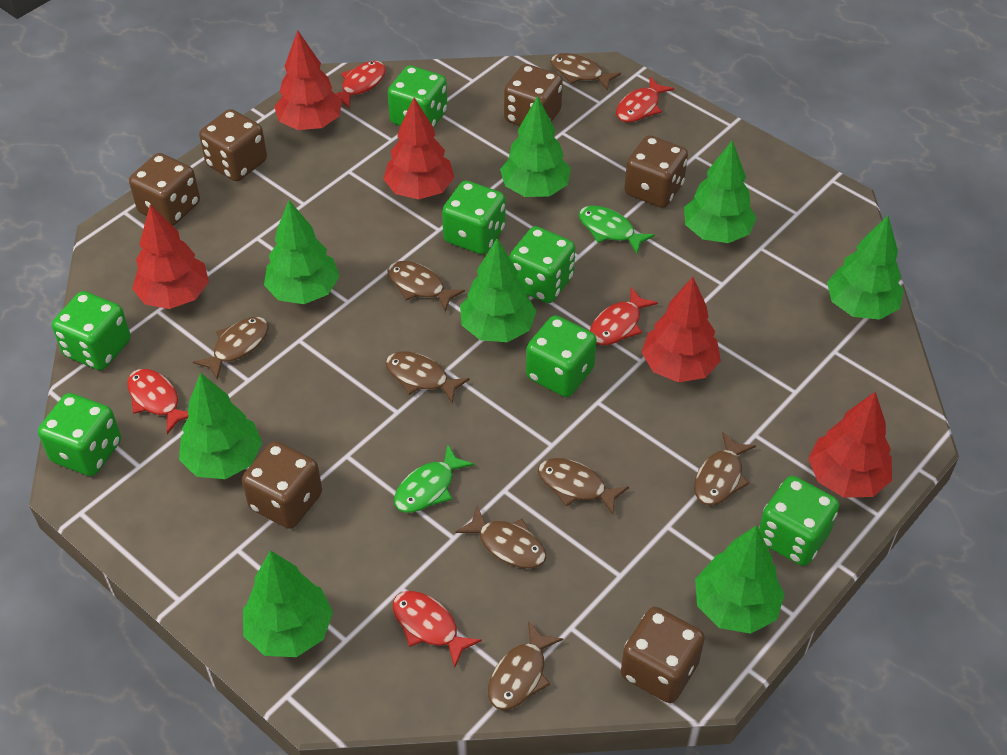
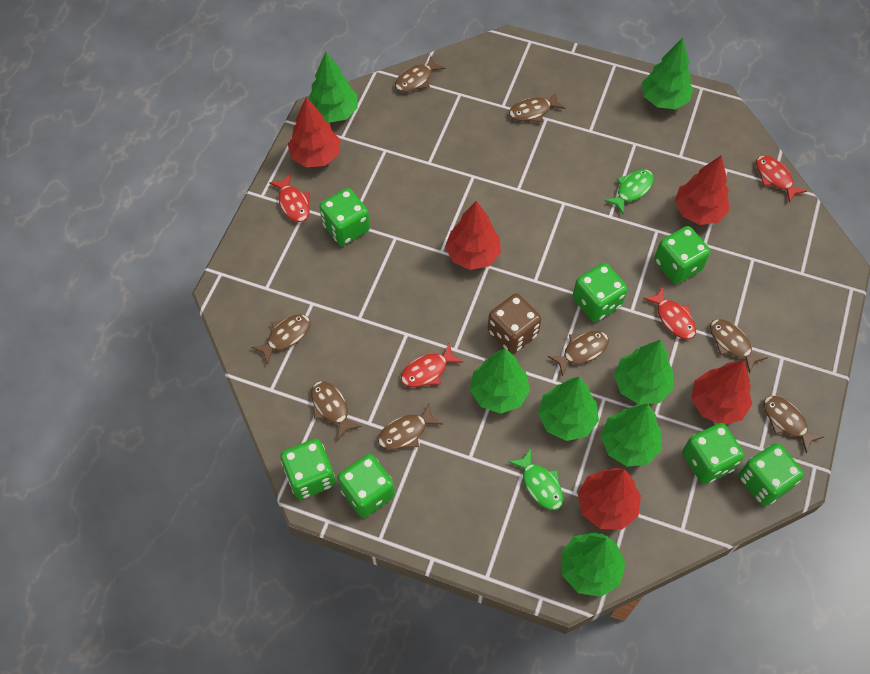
brown dice: [129,153,200,226] [199,109,267,181] [242,441,322,529] [504,64,563,126] [621,607,705,703] [624,135,688,208] = 6 -> [487,293,541,354] = 1
green tree: [179,373,262,479] [243,550,333,657] [264,200,340,304] [460,238,537,342] [500,96,571,197] [684,140,757,243] [695,525,785,634] [827,215,904,320] = 8 -> [308,52,358,123] [470,348,530,414] [538,377,599,441] [561,532,626,597] [601,403,662,467] [614,340,673,404] [642,38,693,109] = 7
red fish: [127,369,188,434] [335,61,386,108] [393,591,482,668] [590,287,658,345] [616,77,674,122] = 5 -> [269,174,310,222] [401,343,463,387] [643,287,696,339] [756,156,807,203] = 4

